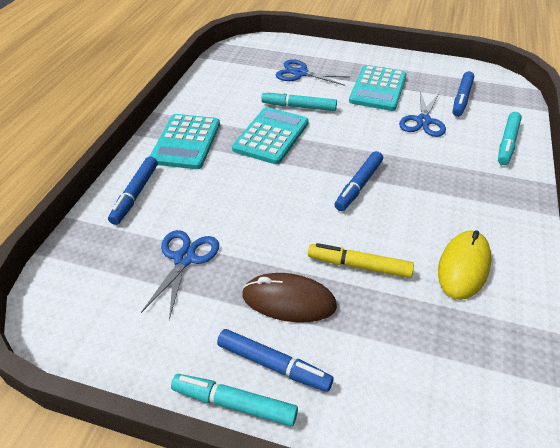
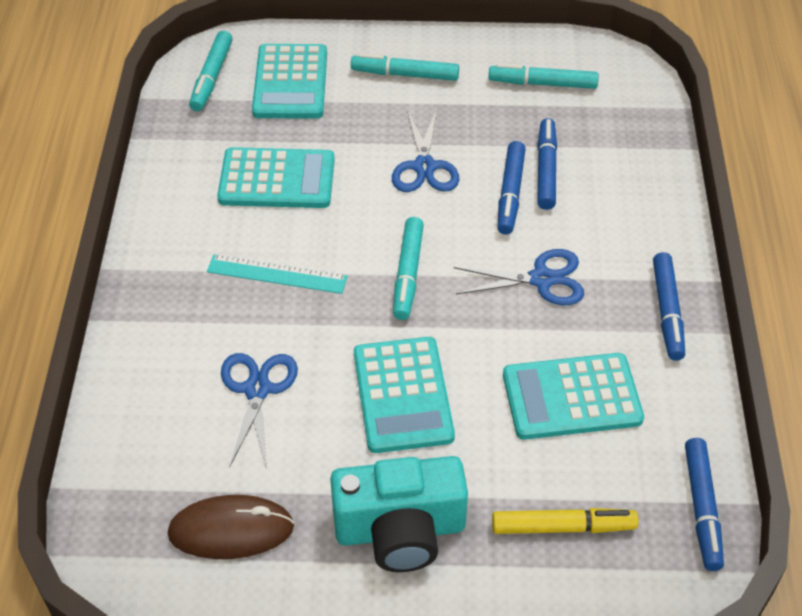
turquoise calculator: [149,114,220,169] [232,107,309,164] [349,65,406,111] = 3 -> [217,147,335,208] [252,44,327,118] [354,337,455,453] [503,353,644,440] = 4
turquoise camera: none = 0 -> [330,456,468,572] = 1
turquoise marker: [171,374,298,426] [261,91,337,111] [498,112,522,165] = 3 -> [189,31,233,111] [351,53,459,81] [393,217,424,320] [488,63,599,89] = 4
turquoise ruler: none = 0 -> [207,254,348,294] = 1
yellow mouse: [438,230,491,300] = 1 -> none = 0

